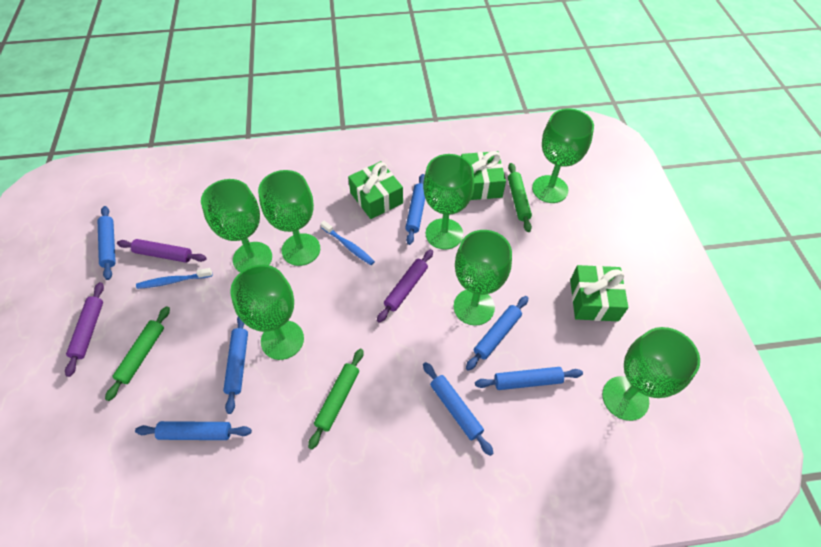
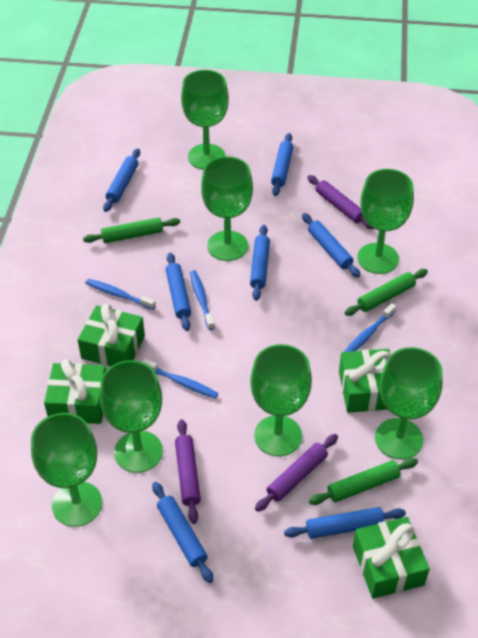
blue toothbrush: [136,268,212,289] [320,221,375,265] = 2 -> [85,279,156,310] [142,359,218,399] [190,270,215,330] [344,303,396,352] = 4
green gift: [348,161,403,219] [461,151,506,200] [570,265,628,321] = 3 -> [44,359,106,424] [78,304,145,366] [339,349,391,413] [353,517,430,599] = 4

